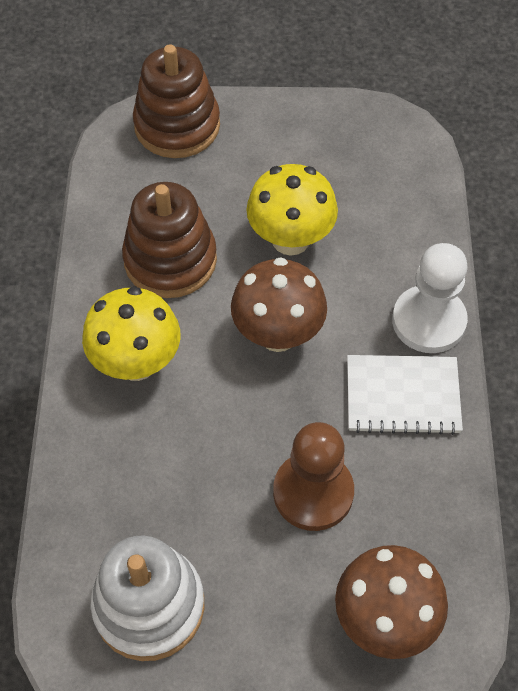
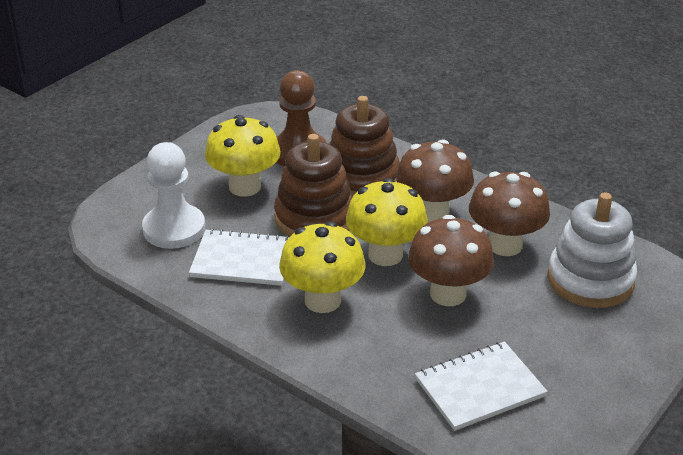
brown mushroom: [231,257,327,352] [335,545,448,659] = 2 -> [396,139,474,222] [408,214,494,306] [469,171,550,256] = 3
white notebook: [347,355,463,435] = 1 -> [189,229,289,286] [415,341,548,431] = 2
yellow mushroom: [82,287,180,381] [246,164,338,255] = 2 -> [205,115,281,197] [279,222,365,313] [346,178,428,266] = 3

